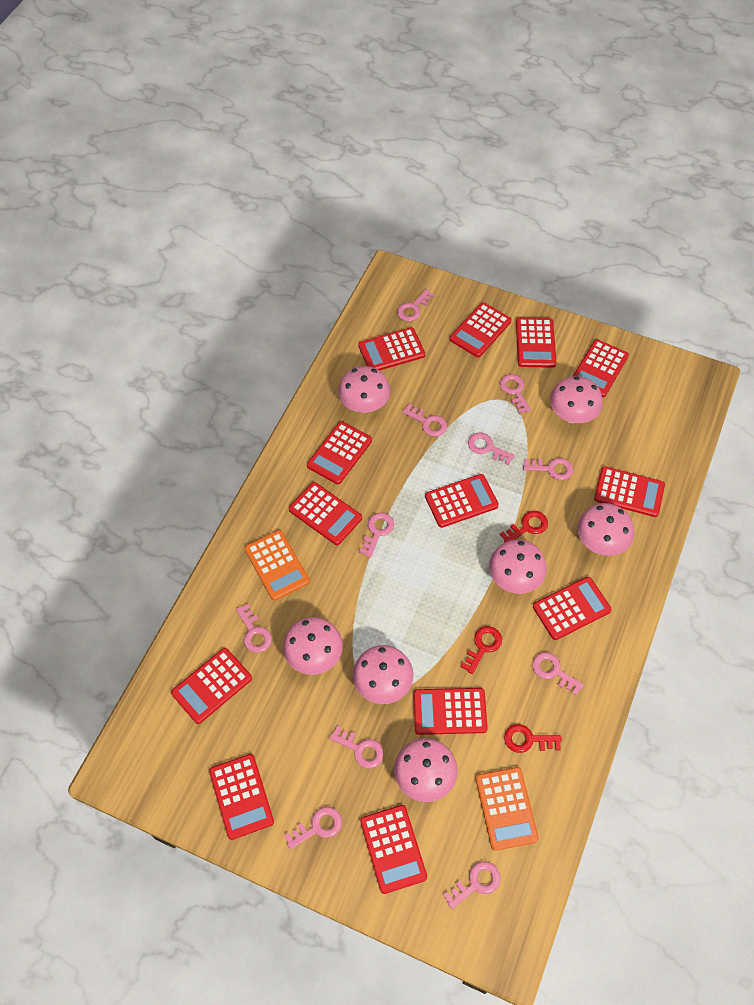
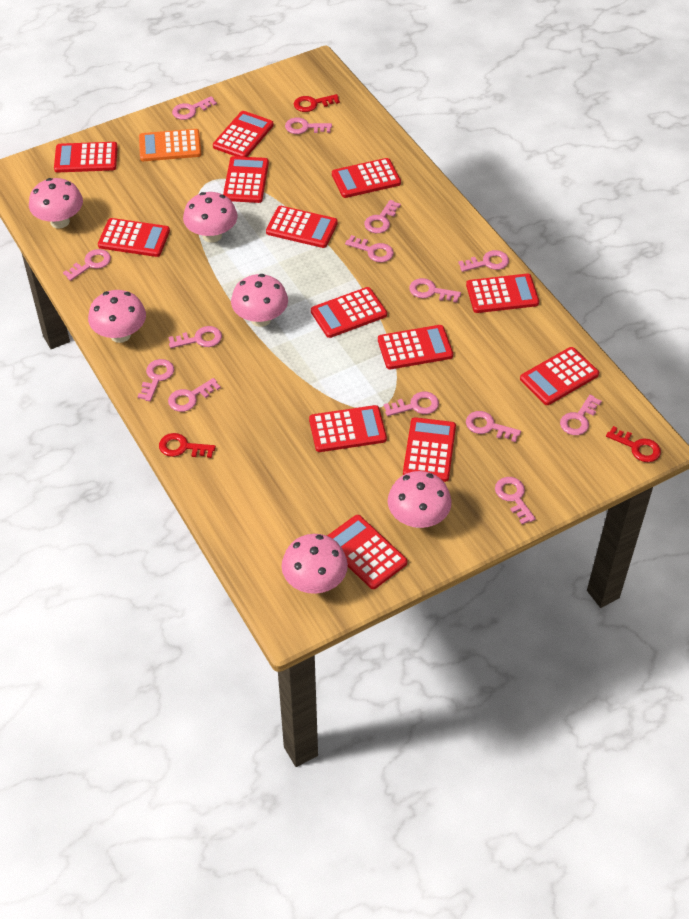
orange calculator: [245,530,310,601] [476,767,539,851] = 2 -> [139,129,201,161] = 1
pink key: [236,604,272,653] [284,807,342,849] [330,726,384,769] [359,512,394,558] [397,289,434,321] [402,404,447,436] [443,861,501,909] [468,432,515,465] [500,374,531,414] [523,458,573,480] [532,652,584,696] = 11 -> [63,249,111,281] [137,359,174,401] [168,378,221,412] [169,326,222,348] [172,96,217,120] [285,118,332,134] [345,235,394,262] [364,200,401,233] [384,392,439,416] [409,278,461,303] [458,250,509,272] [466,411,521,442] [495,477,536,524] [560,395,602,435] = 14
pink mushroom: [283,617,343,675] [338,366,390,413] [353,645,413,704] [394,738,457,802] [489,540,547,594] [550,376,603,423] [577,503,634,556] = 7 -> [29,178,83,229] [88,290,146,343] [183,192,238,243] [231,274,288,327] [282,534,348,594] [388,471,452,528] = 6

